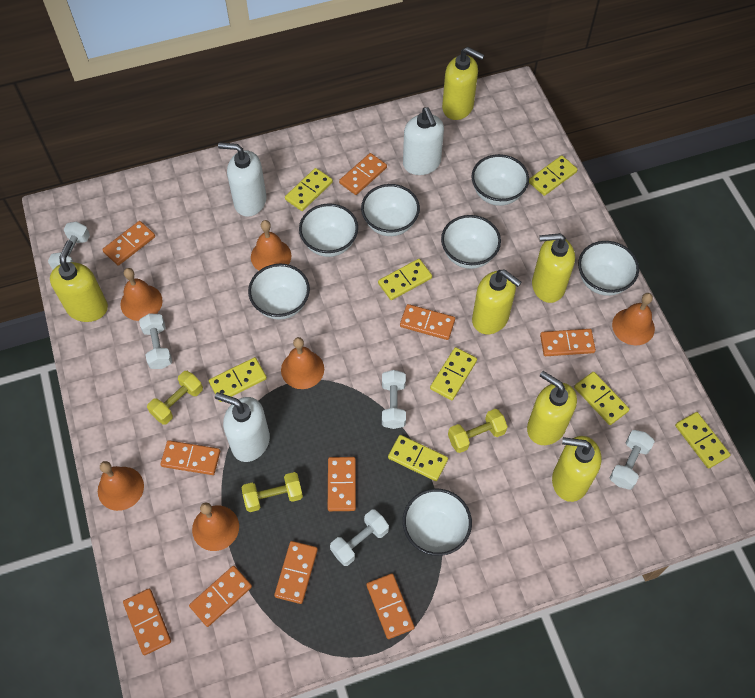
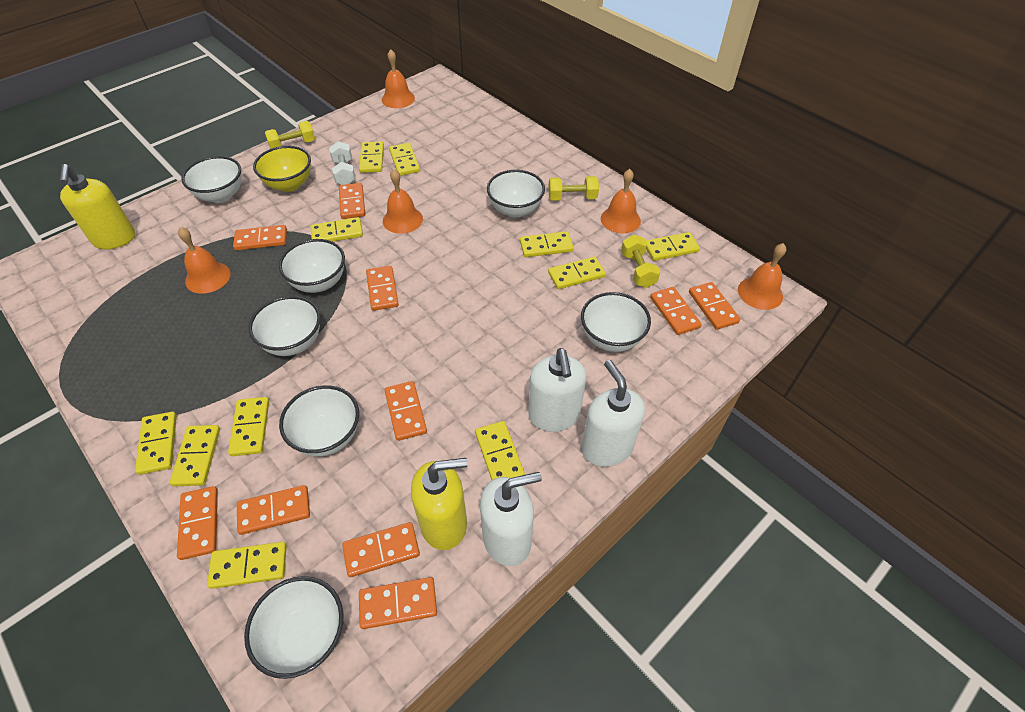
orange bell: [98,461,144,511] [120,268,163,321] [192,502,239,551] [251,220,291,271] [281,337,324,389] [612,293,655,345] = 6 -> [178,227,231,294] [382,49,415,108] [383,169,423,234] [601,169,641,233] [738,243,786,310] = 5
white dumbbell: [48,222,90,269] [139,313,172,369] [330,509,389,566] [382,370,406,429] [610,430,655,490] = 5 -> [329,141,356,185] = 1
yellow bowl: none = 0 -> [253,146,311,192] = 1
yellow domino: [209,357,267,402] [285,168,333,211] [378,259,432,300] [388,435,448,481] [430,347,477,400] [529,155,578,196] [574,372,630,425] [675,412,731,469] = 8 -> [135,412,177,475] [170,425,220,486] [207,542,287,589] [228,397,269,456] [310,217,363,242] [359,141,384,173] [389,143,420,176] [475,421,525,480] [520,231,574,257] [548,257,606,289] [646,232,700,261] = 11
yellow soap dispenser: [50,240,108,322] [442,47,484,120] [472,270,522,334] [527,371,577,445] [532,233,575,303] [552,436,601,502] = 6 -> [60,164,136,249] [411,458,467,550] = 2

